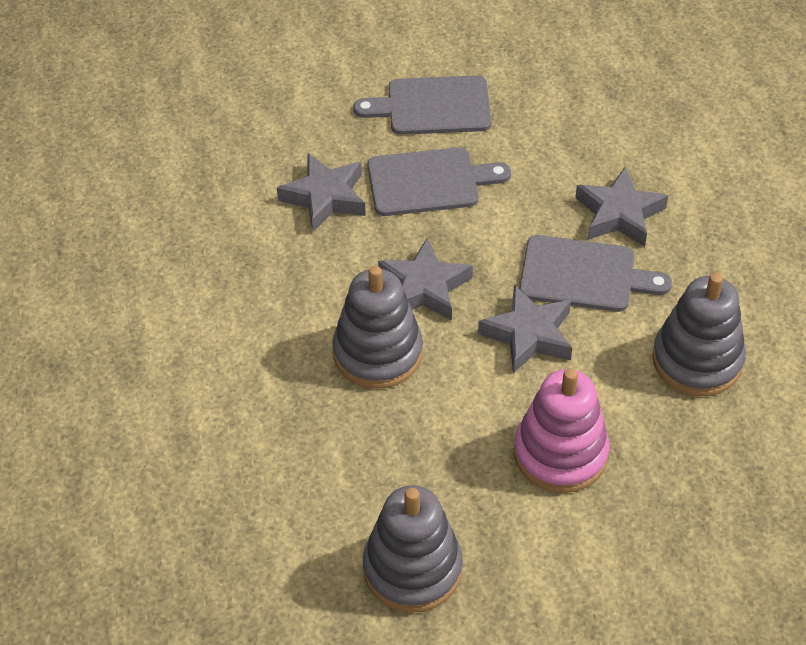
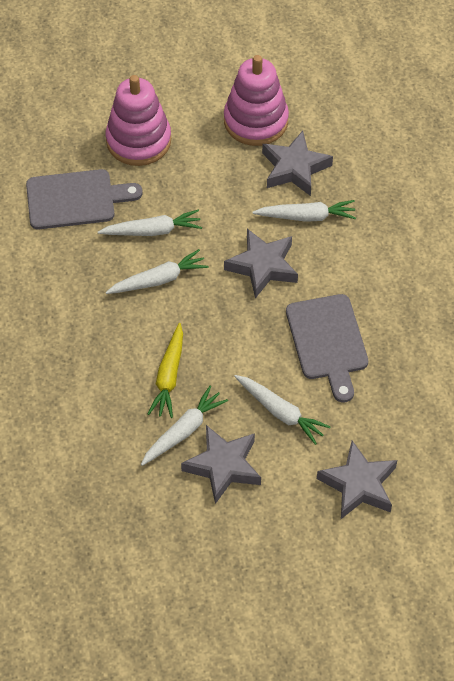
grey cutting board: [353,75,491,135] [368,147,511,216] [519,235,672,312] = 3 -> [26,169,143,229] [286,294,368,402] = 2
grey stacking toy: [332,266,423,389] [363,485,463,613] [652,273,746,396] = 3 -> none = 0
pink stacking toy: [514,369,609,493] = 1 -> [106,75,171,166] [224,55,289,146] = 2
white carrot: none = 0 -> [98,210,202,236] [106,249,208,294] [141,386,228,466] [234,375,330,445] [252,200,356,222] = 5
yellow carrot: none = 0 -> [148,323,183,418] = 1

